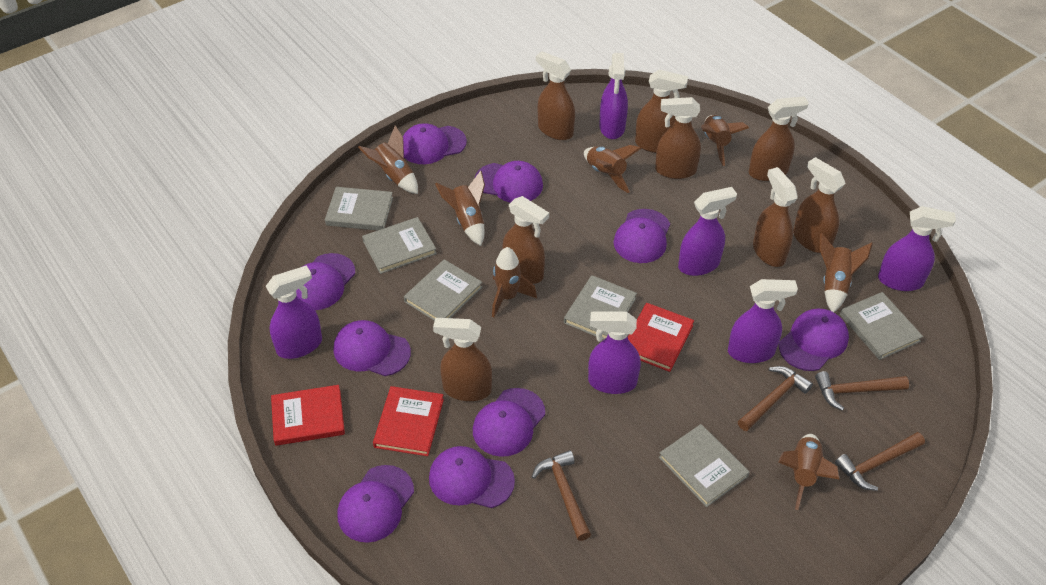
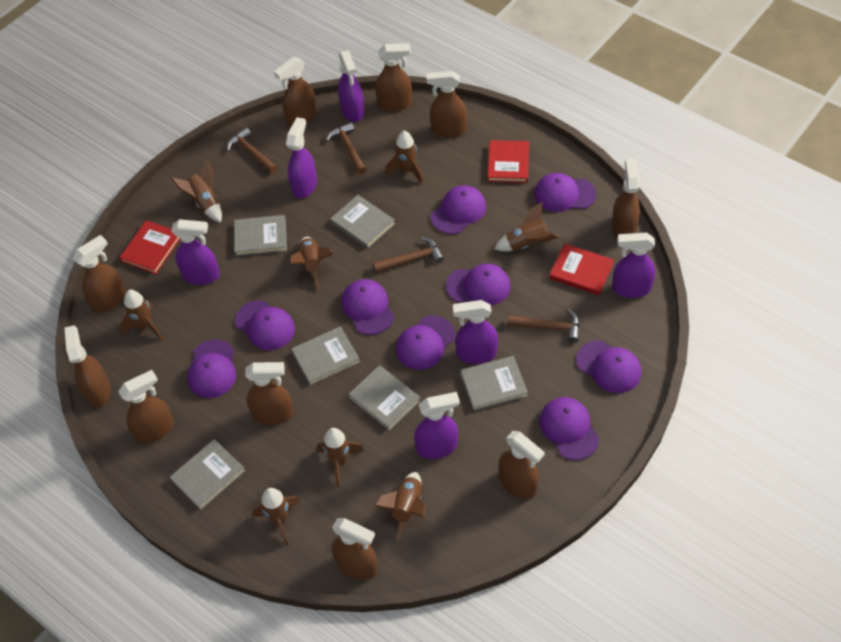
brown rocket: [358,125,418,194] [435,171,485,246] [492,247,537,317] [584,145,641,193] [701,115,749,166] [778,434,840,510] [819,233,873,312] = 7 -> [119,290,163,340] [171,160,222,222] [253,488,300,546] [290,237,334,290] [317,428,364,487] [375,472,426,541] [385,131,423,184] [494,202,559,251] = 8
brown spray bottle: [433,318,492,401] [502,196,549,284] [536,51,575,140] [635,69,688,153] [655,97,701,179] [749,96,809,181] [753,167,798,267] [793,157,846,253] = 8 -> [65,325,111,408] [73,235,126,313] [118,370,174,444] [245,362,293,425] [274,57,317,127] [332,518,378,580] [375,43,412,112] [427,71,467,138] [498,431,545,499] [611,159,640,238] = 10

